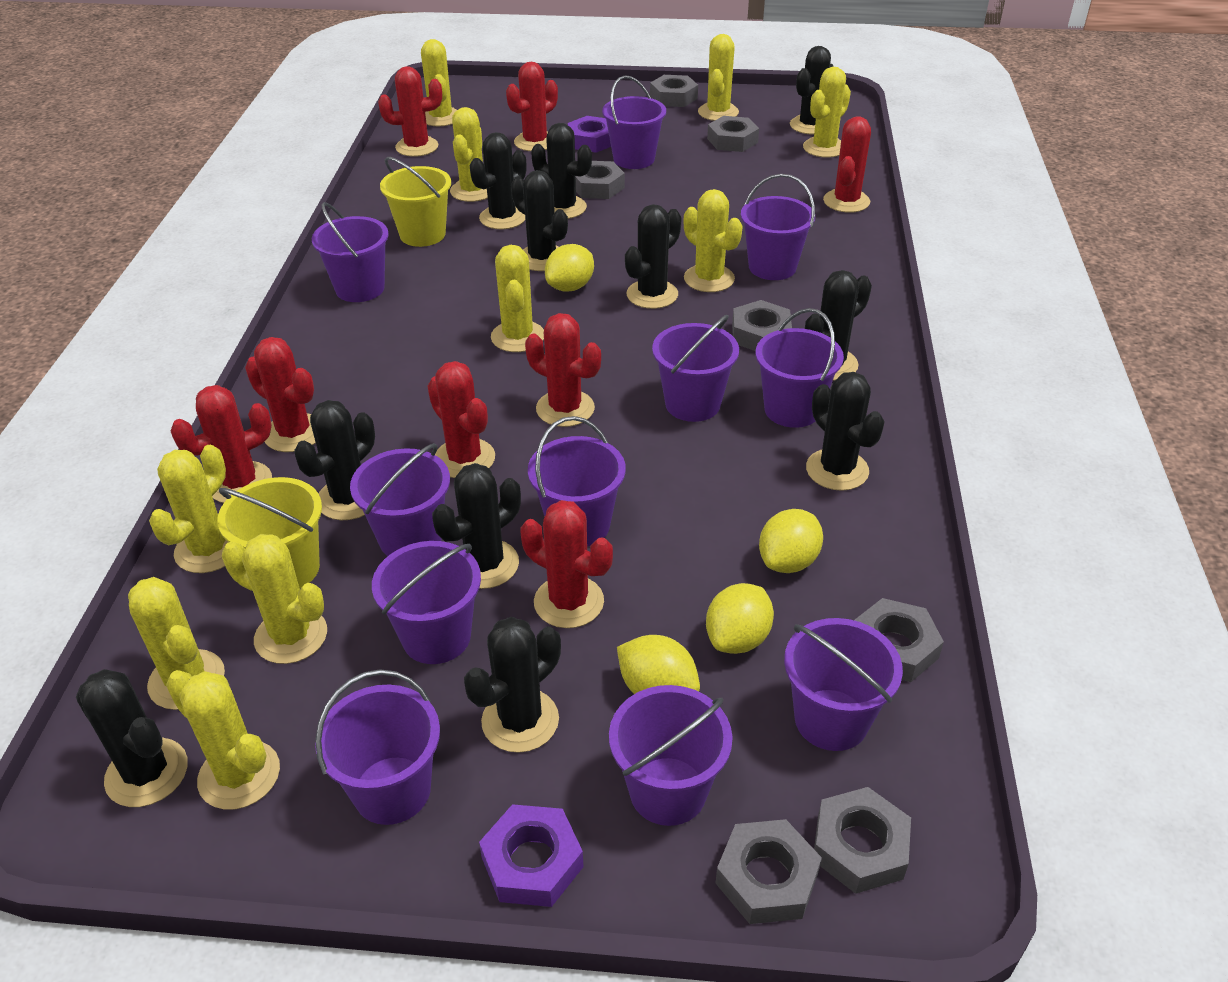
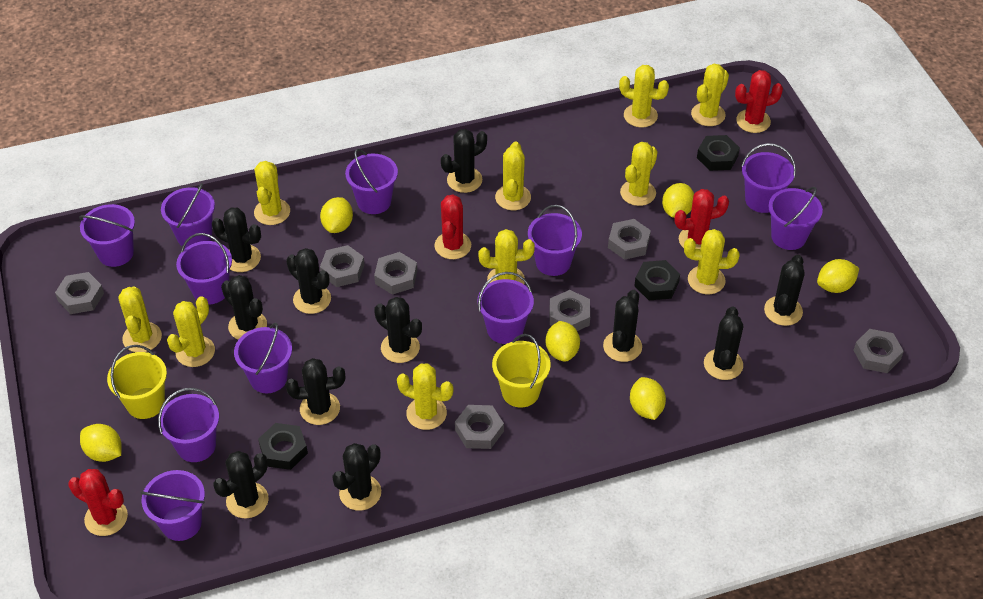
black nut: none = 0 -> [258,423,308,470] [634,260,680,300] [697,135,740,171] = 3
purple nut: [479,804,584,907] [567,116,611,153] = 2 -> none = 0
red cactus: [171,385,272,503] [245,337,316,452] [378,66,442,157] [428,361,495,478] [506,62,558,151] [521,500,613,628] [525,313,601,427] [823,116,871,213] = 8 -> [68,469,128,536] [434,195,471,259] [675,189,729,249] [735,70,783,133] = 4
yellow lemon: [545,244,594,292] [617,635,700,694] [706,583,774,654] [759,509,823,573] = 4 -> [80,424,122,462] [320,197,353,233] [546,321,580,362] [630,377,666,420] [662,183,694,218] [817,259,859,293] = 6

